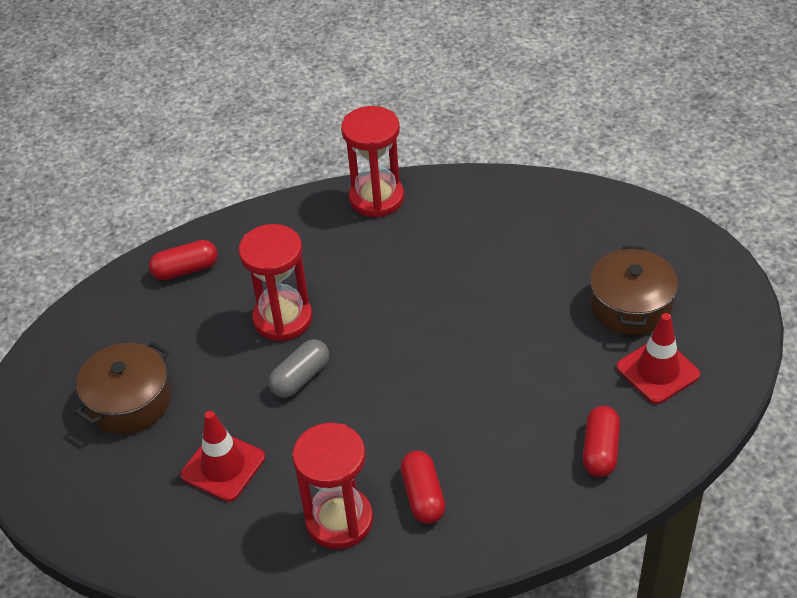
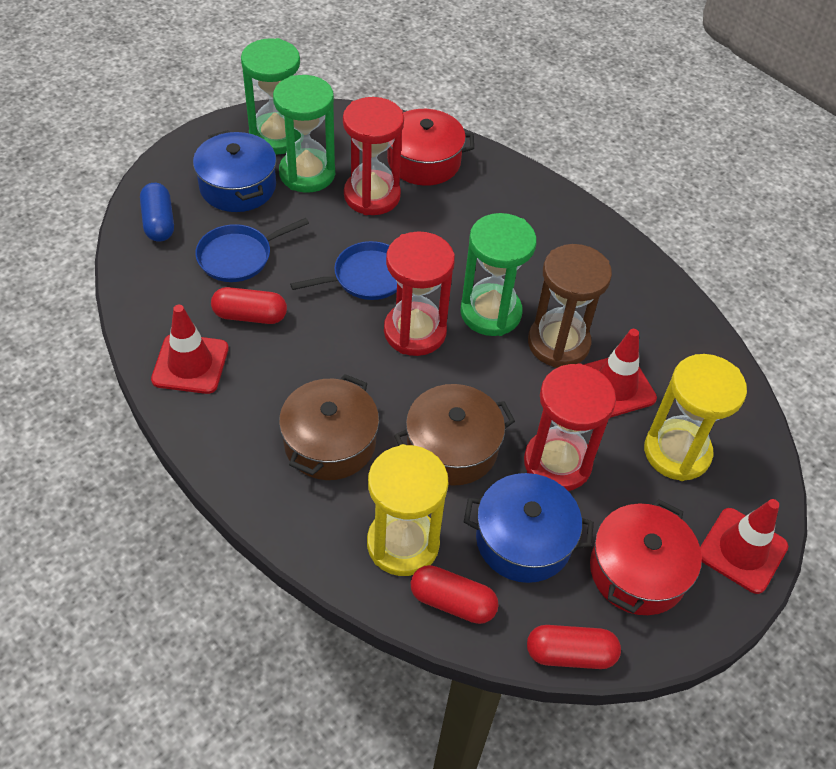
blue capsule: none = 0 -> [140,183,174,242] = 1
blue pan: none = 0 -> [195,218,309,282] [290,241,397,300] = 2
blue pot: none = 0 -> [193,130,276,212] [464,473,594,583] = 2
brown hourglass: none = 0 -> [528,244,612,368] = 1
green hourglass: none = 0 -> [241,38,300,154] [273,75,335,193] [460,213,537,336] = 3
grey capsule: [268,339,329,398] = 1 -> none = 0
red pot: none = 0 -> [387,109,474,186] [590,499,702,615] = 2
red traffic cone: [181,411,265,502] [616,313,700,404] = 2 -> [151,305,229,394] [583,329,657,418] [700,499,788,594] = 3
yellow hourglass: none = 0 -> [367,444,449,576] [644,354,747,481] = 2

